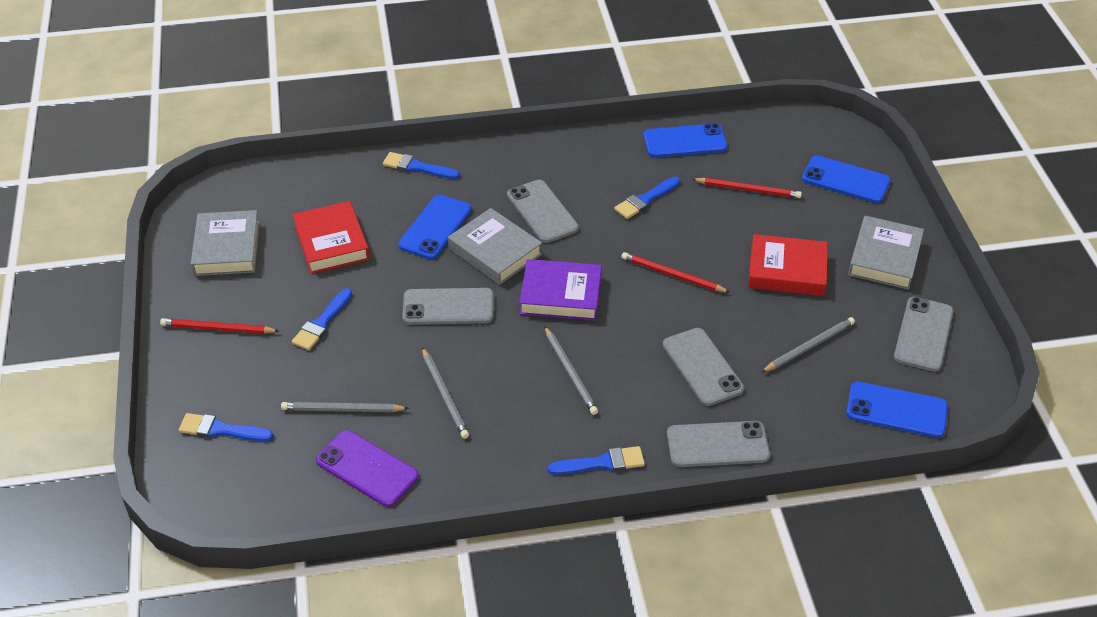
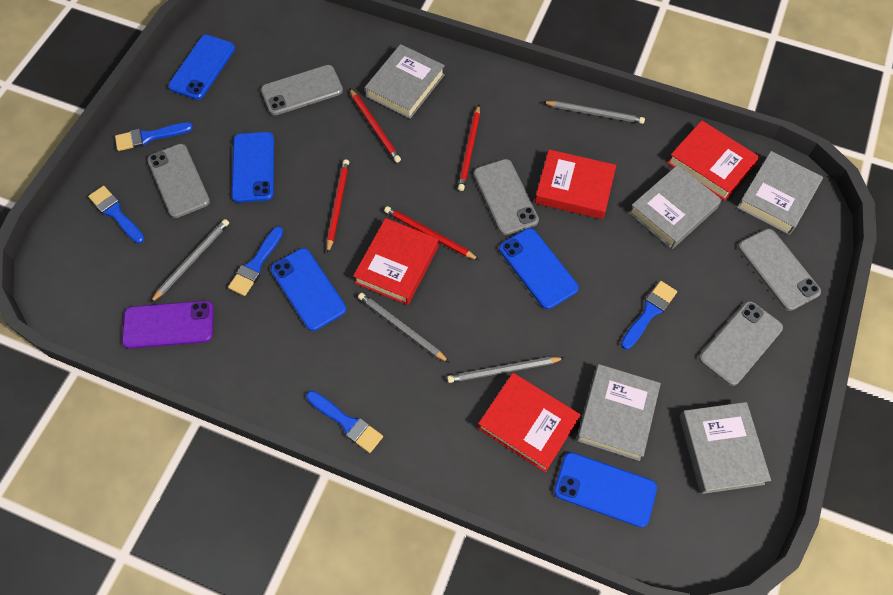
blue phone: [398,195,472,260] [643,123,728,158] [802,155,891,203] [846,381,948,438] = 4 -> [168,35,235,100] [232,132,274,203] [271,248,346,331] [499,228,579,309] [554,452,657,528] = 5
grey book: [191,210,260,276] [448,208,542,285] [848,216,924,290] = 3 -> [365,44,445,119] [576,364,661,461] [629,165,722,249] [680,402,771,494] [737,151,823,235] = 5
purple book: [519,259,602,321] = 1 -> none = 0
red book: [293,201,370,274] [748,234,828,296] = 2 -> [353,218,439,305] [478,373,581,472] [535,149,616,219] [667,120,760,201] = 4
red pencil: [160,318,279,334] [622,252,729,292] [692,178,802,198] = 3 -> [327,159,349,254] [349,88,401,163] [384,206,479,260] [458,105,480,191] = 4

